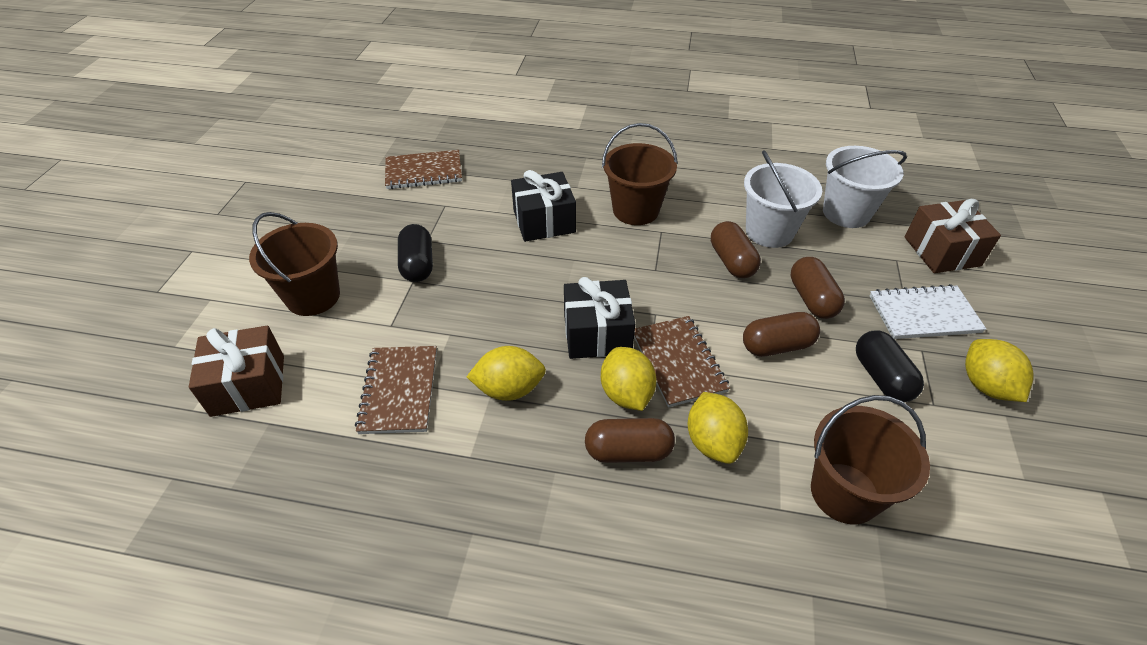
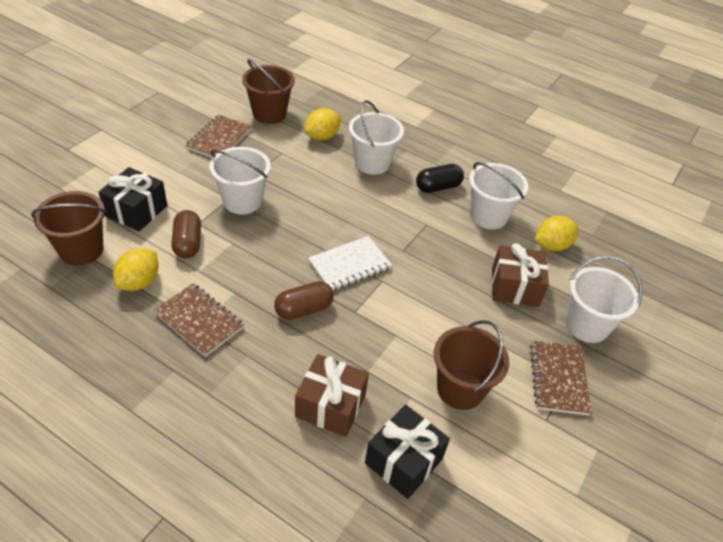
black capsule: [398,224,433,282] [856,330,924,402] = 2 -> [416,164,464,193] = 1
brown capsule: [585,418,675,463] [711,221,761,278] [743,312,820,357] [791,257,845,319] = 4 -> [171,210,201,258] [274,281,334,320] = 2
white bucket: [744,150,822,248] [823,146,907,228] = 2 -> [209,147,271,214] [349,100,404,175] [469,162,528,229] [566,256,642,343] = 4
yellow lemon: [466,346,546,401] [601,347,657,411] [688,392,748,464] [965,339,1034,402] = 4 -> [113,248,158,291] [304,108,341,141] [535,216,579,251] = 3

